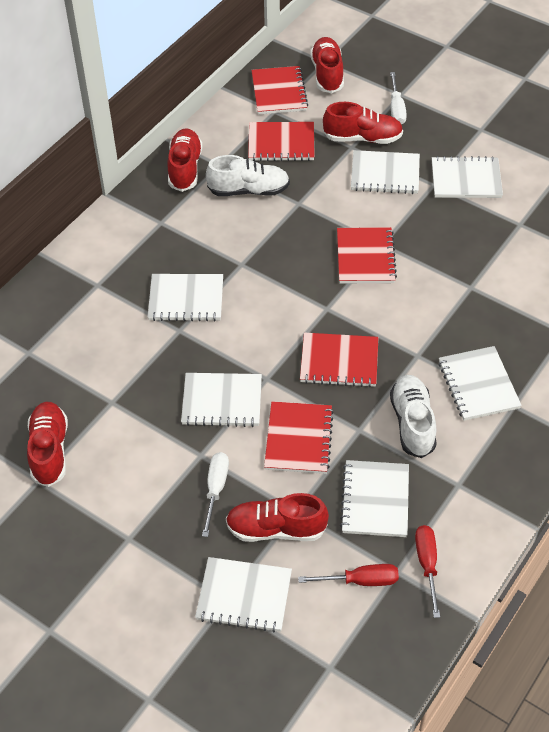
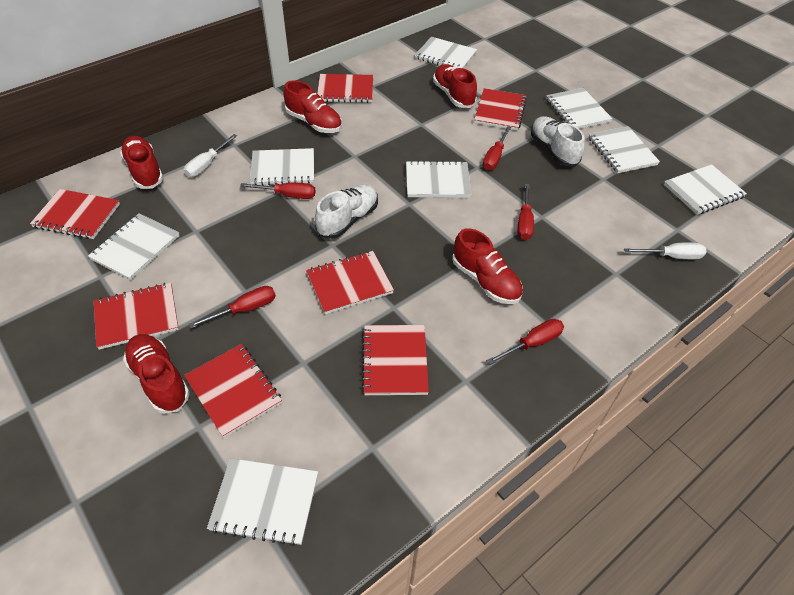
red notebook: [248,122,315,161] [251,66,308,115] [264,401,334,474] [300,333,379,387] [337,227,397,284] = 5 -> [30,189,120,239] [94,283,179,350] [184,344,282,438] [306,251,394,314] [317,74,373,103] [362,325,429,395] [474,88,527,131] = 7
red screwdriver: [298,564,399,586] [415,525,440,618] = 2 -> [189,286,276,329] [240,182,315,199] [483,126,511,170] [487,319,564,365] [517,184,534,240] = 5
white notebook: [148,274,223,321] [181,373,262,427] [195,557,292,632] [340,460,409,537] [351,150,420,194] [432,156,503,198] [438,346,522,421] = 7 -> [88,213,179,280] [207,458,318,546] [250,148,314,185] [406,160,472,198] [415,37,477,68] [546,88,612,129] [588,126,660,173] [664,164,747,215] = 8

